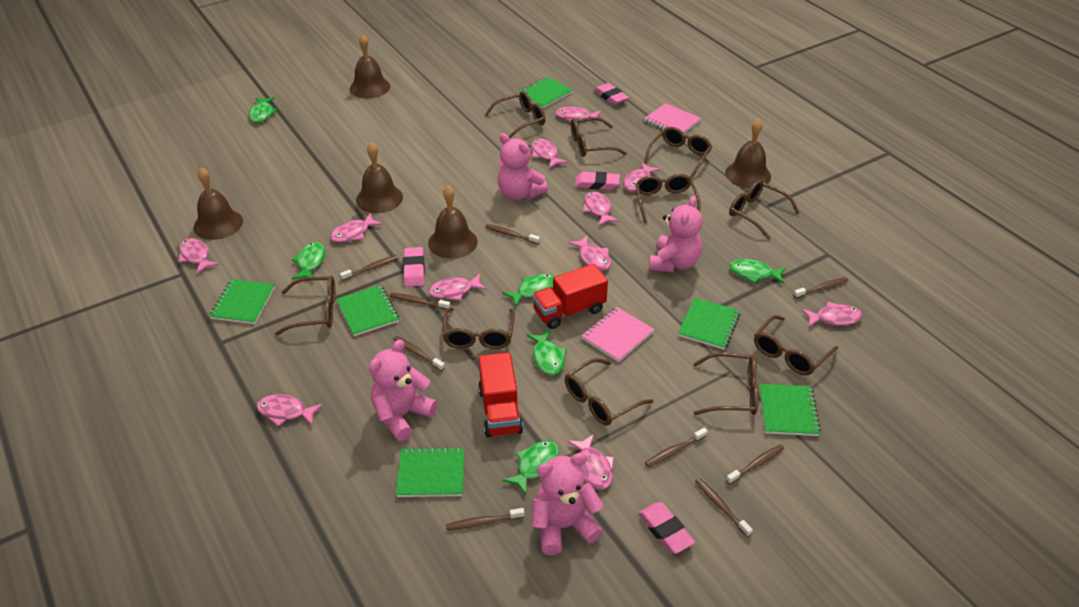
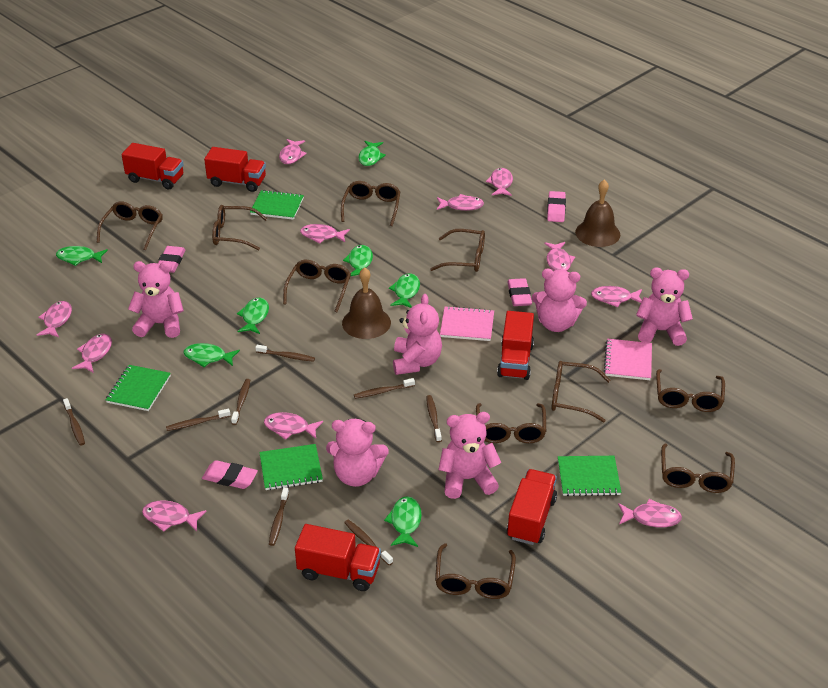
brown bell: [194,167,243,240] [350,34,390,98] [356,142,403,213] [428,185,478,259] [725,119,771,188] = 5 -> [342,267,391,339] [575,179,620,247] = 2
brown toothbrush: [340,255,398,281] [390,293,451,310] [394,336,445,371] [446,508,525,530] [485,224,540,244] [645,428,708,467] [695,478,753,537] [726,444,784,484] [793,277,848,298] = 9 -> [63,398,85,446] [166,408,230,431] [231,379,250,425] [255,345,315,362] [269,487,289,546] [344,519,393,565] [354,378,415,399] [426,395,442,442] = 8
green fish: [249,97,277,123] [291,242,325,280] [503,274,555,307] [503,440,559,495] [527,330,567,375] [729,259,786,284] = 6 -> [56,246,108,266] [184,343,240,367] [237,298,269,334] [343,245,373,276] [359,141,386,166] [384,496,422,547] [389,273,420,308] = 7
green notebook: [209,279,275,324] [336,285,399,336] [396,447,465,497] [518,77,572,109] [678,298,740,350] [759,384,821,436] = 6 -> [106,365,171,411] [250,190,304,220] [259,444,323,490] [558,456,621,496] = 4
pink teddy bear: [369,340,437,441] [497,133,548,200] [532,453,603,555] [649,196,703,272] = 4 -> [128,261,184,338] [326,419,389,487] [393,294,442,375] [438,412,501,499] [532,269,587,332] [636,268,693,346] = 6
red truck: [478,352,523,437] [532,264,608,329] = 2 -> [122,143,184,189] [204,147,266,192] [295,524,381,591] [497,311,534,380] [507,469,557,545] = 5

